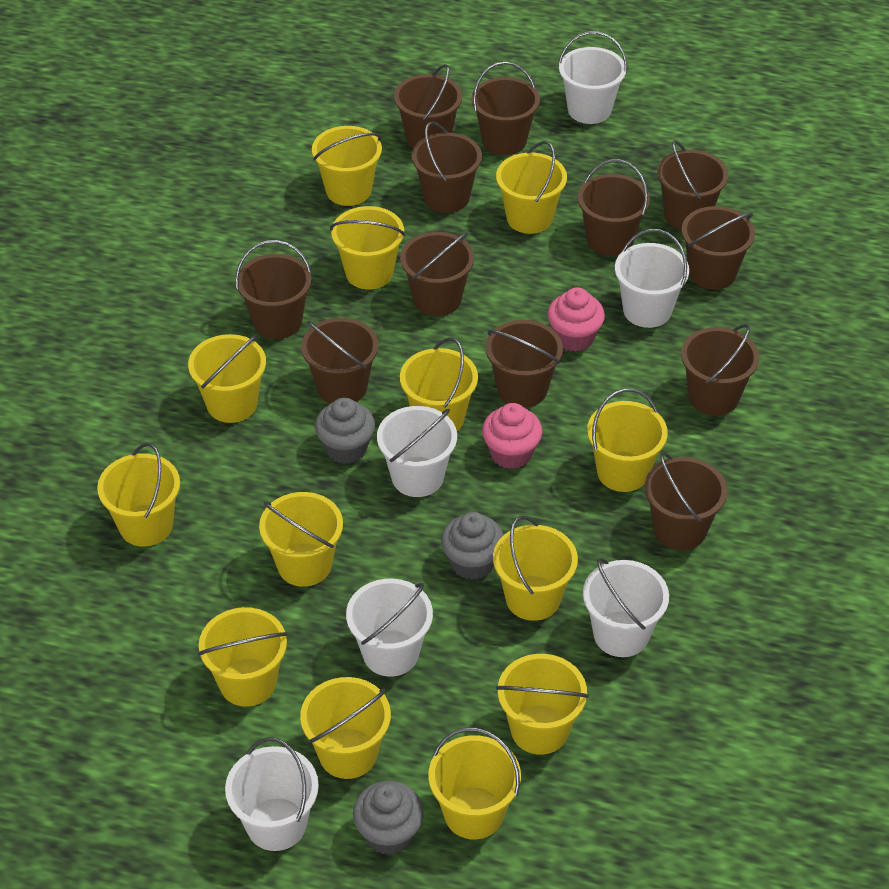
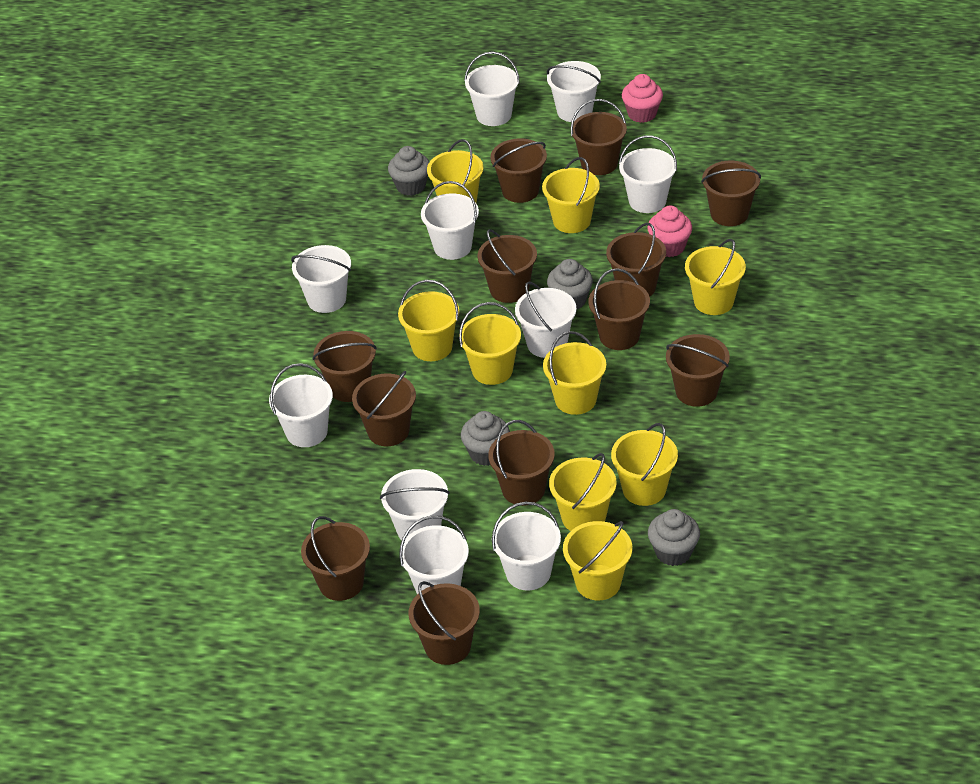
grey cupcake: [315,398,375,464] [353,781,424,855] [441,512,503,580] = 3 -> [388,146,429,196] [461,411,510,466] [547,259,593,310] [648,509,700,566] = 4
white bucket: [225,737,319,851] [346,578,433,677] [377,406,457,497] [558,31,627,124] [583,558,669,657] [615,229,689,328] = 6 -> [269,363,333,447] [291,245,351,313] [380,469,450,540] [399,515,469,594] [421,181,479,260] [464,52,520,126] [492,502,561,591] [515,281,576,358] [547,61,601,122] [619,135,677,213] = 10
yellow bucket: [97,443,180,547] [188,334,266,423] [198,607,288,707] [259,492,343,587] [300,677,391,779] [312,126,382,206] [330,206,405,290] [400,337,478,431] [428,727,521,839] [493,516,578,621] [496,141,567,234] [496,654,589,755] [587,388,668,492] = 13 -> [398,280,459,361] [427,139,483,203] [459,302,521,385] [542,157,600,233] [543,331,606,415] [549,453,616,531] [563,521,632,600] [611,423,678,506] [685,239,746,315] = 9

